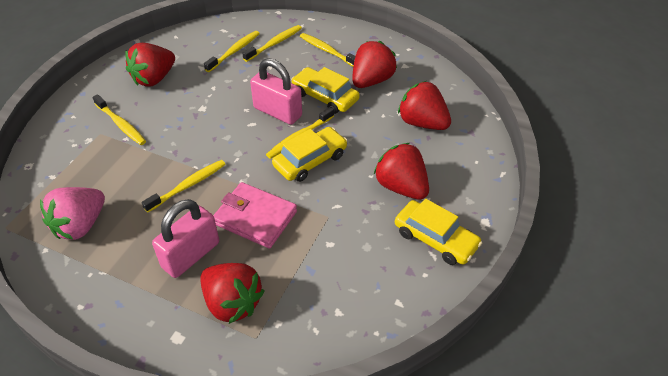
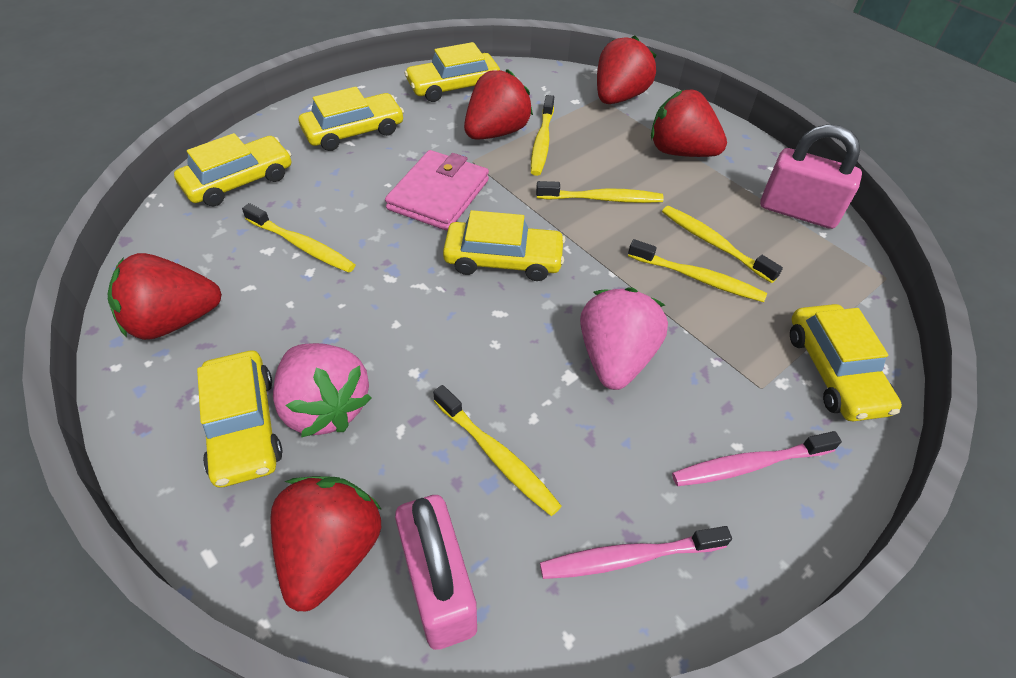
pink strawberry: [40,187,105,240] = 1 -> [273,343,372,437] [580,288,668,390] = 2
pink toothbrush: none = 0 -> [540,526,732,579] [672,431,842,486] = 2
yellow car: [272,127,347,182] [291,67,360,114] [395,199,482,265] = 3 -> [174,133,292,206] [197,351,283,488] [299,87,404,151] [404,42,500,102] [443,210,565,281] [790,304,902,421] = 6

